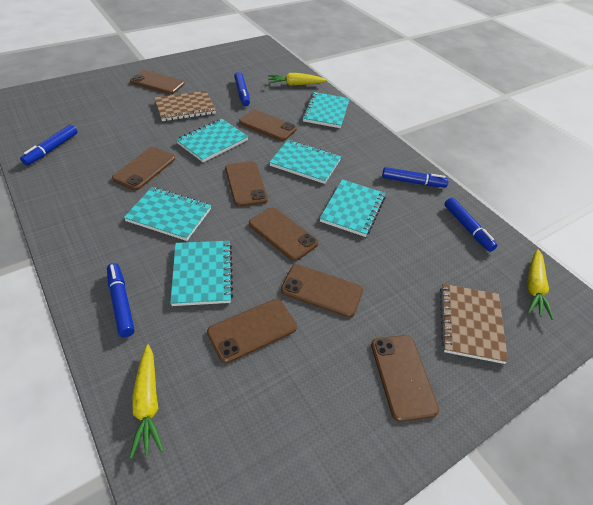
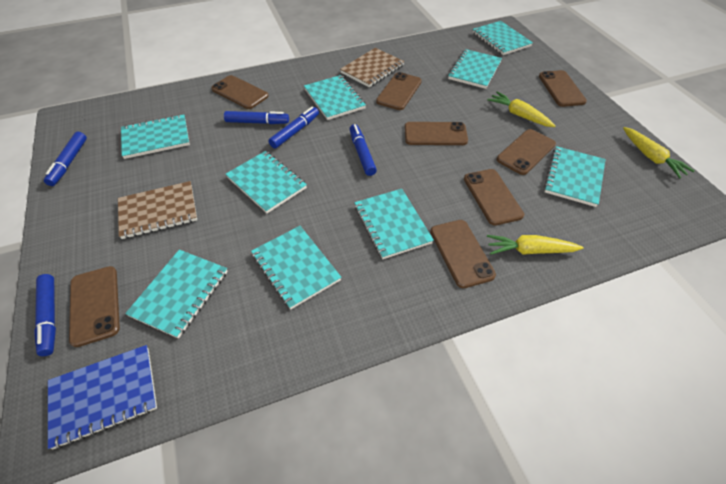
blue notebook: none = 0 -> [48,345,157,449] = 1
turquoise notebook: [124,187,211,241] [170,241,233,306] [176,119,249,162] [269,140,341,184] [302,92,350,128] [320,179,386,237] = 6 -> [121,114,190,159] [125,250,228,338] [226,151,307,213] [251,226,341,310] [304,75,366,120] [355,189,434,259] [448,49,502,89] [473,21,533,55] [544,146,606,207] = 9

